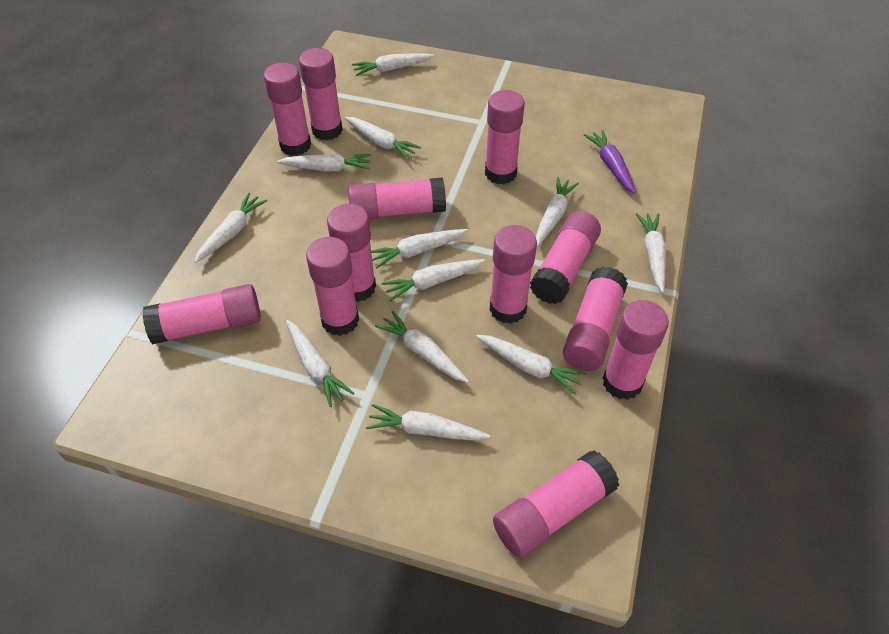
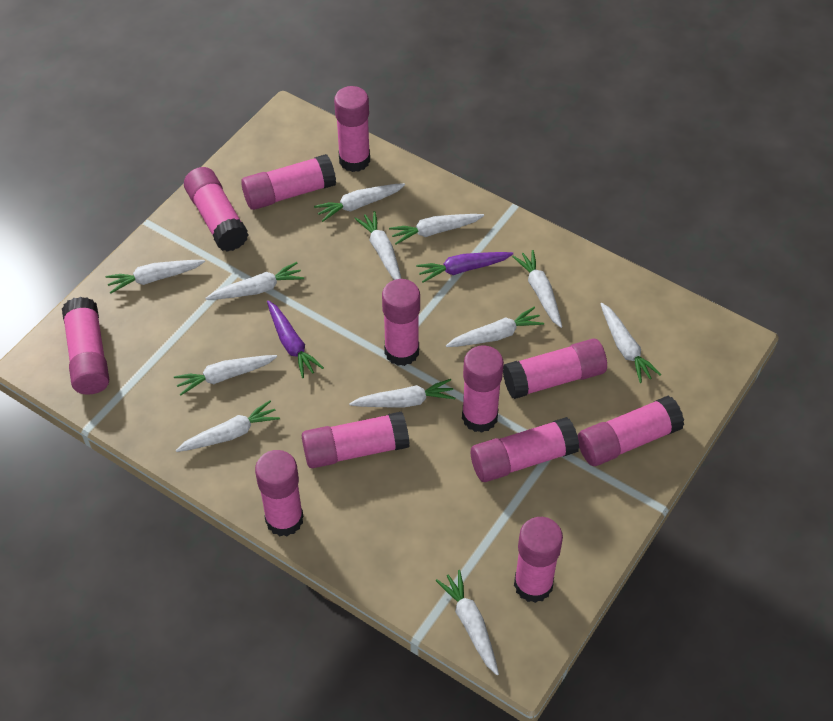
purple carrot: [584,130,636,194] = 1 -> [267,301,324,378] [416,252,513,283] = 2

